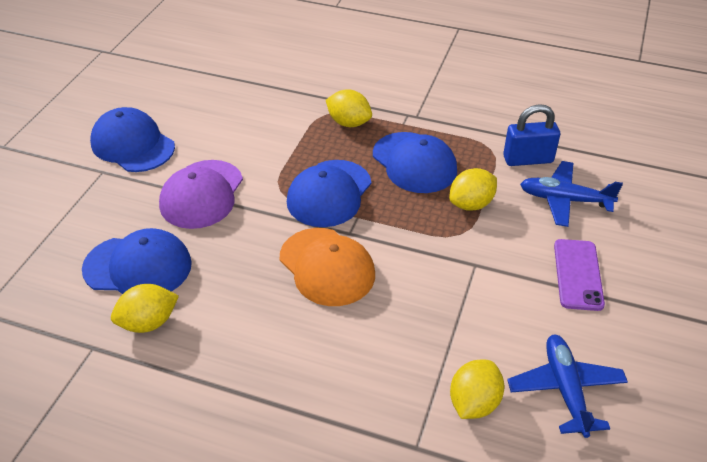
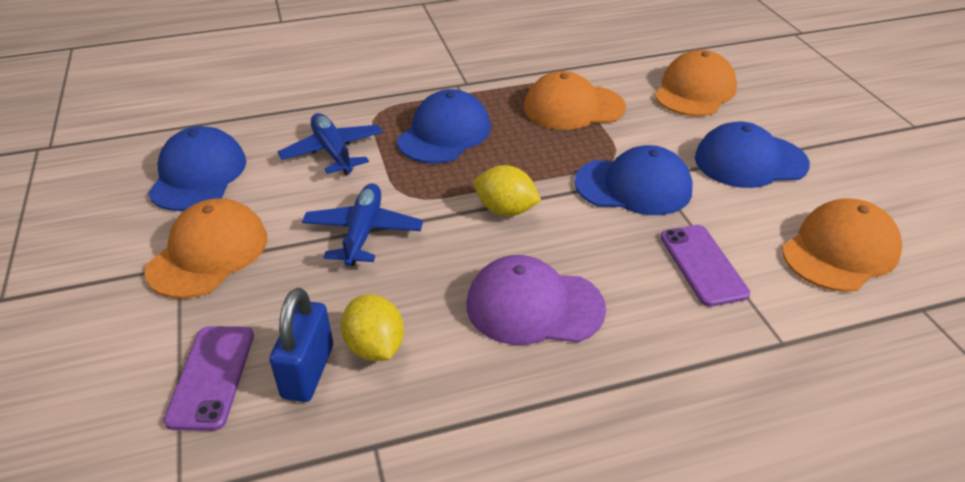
orange cap: [280,228,375,306] = 1 -> [145,198,267,299] [524,71,626,130] [655,50,737,116] [782,198,902,292] = 4
purple phone: [554,239,605,311] = 1 -> [163,326,254,431] [660,225,750,307] = 2
yellow lemon: [111,284,179,333] [326,89,372,127] [449,168,497,211] [450,359,504,419] = 4 -> [341,294,404,361] [474,165,541,216] = 2

